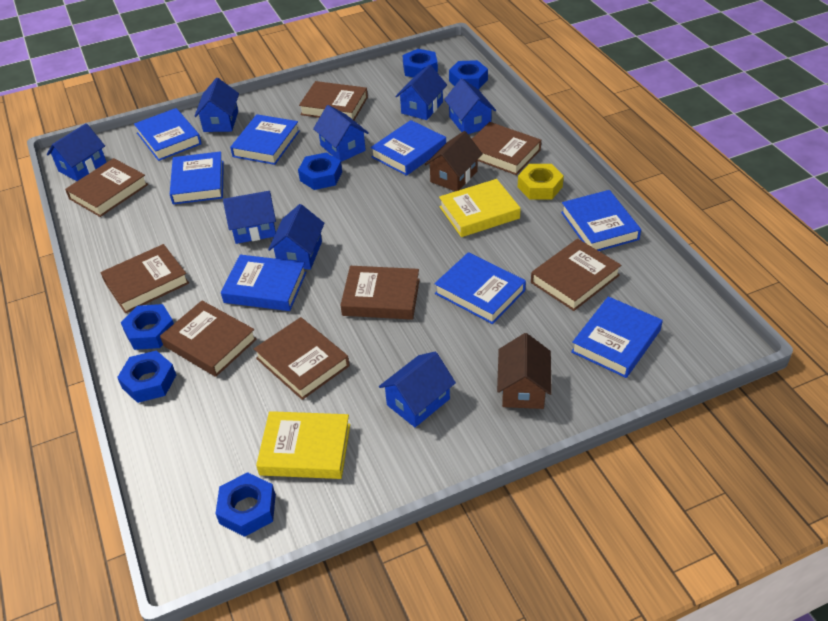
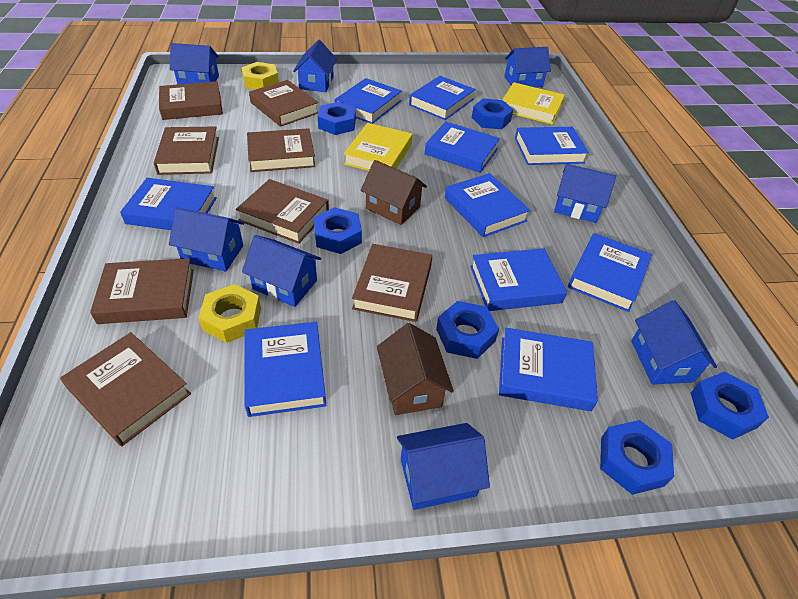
blue book: [134,108,202,161] [170,151,224,204] [221,255,307,311] [230,114,300,165] [370,120,446,176] [434,252,526,324] [561,190,641,251] [571,296,663,378] = 8 -> [120,178,217,230] [244,322,327,417] [334,78,402,124] [409,76,476,120] [425,121,500,173] [445,173,530,237] [470,248,567,311] [499,328,598,411] [515,127,589,165] [568,233,652,312] = 10
yellow nut: [518,164,564,199] = 1 -> [198,284,261,343] [242,62,279,90] = 2

